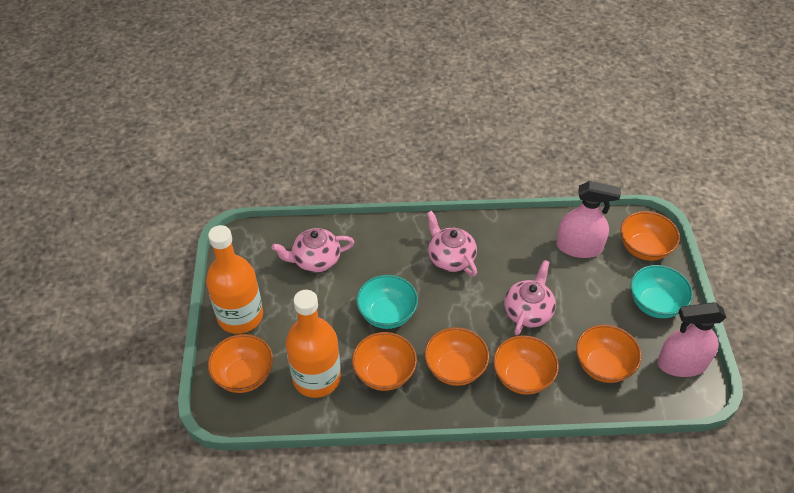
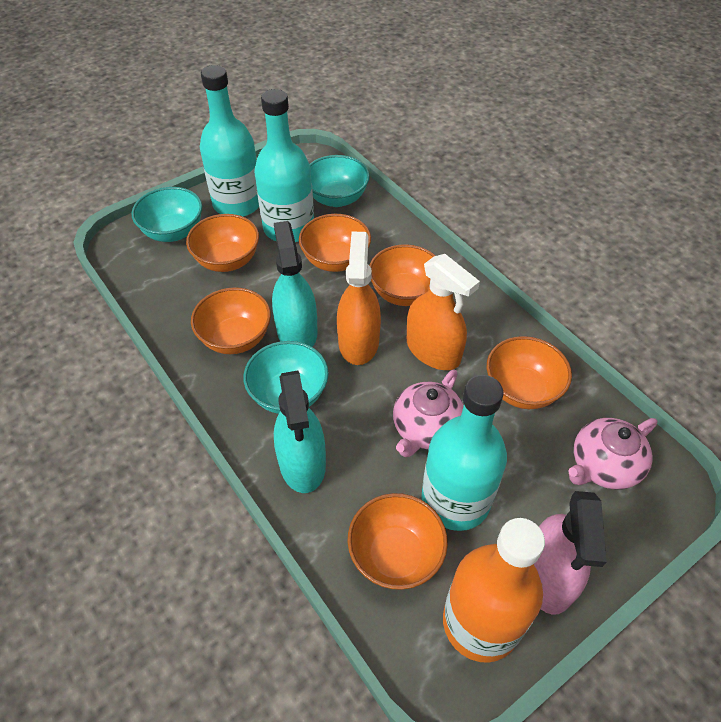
orange bottle: [206,225,263,334] [286,290,341,398] = 2 -> [443,518,545,663] = 1
orange spray bottle: none = 0 -> [337,232,381,365] [407,254,480,370] = 2
pink spray bottle: [556,181,621,258] [657,302,726,377] = 2 -> [534,491,607,615] = 1
pink teapot: [271,228,354,273] [427,211,477,276] [504,260,556,335] = 3 -> [393,369,464,457] [568,418,657,490] = 2
turquoise bottle: none = 0 -> [200,65,259,217] [254,89,314,242] [421,375,507,531] = 3
turquoise bowl: [356,275,418,329] [631,265,693,318] = 2 -> [132,187,202,242] [243,341,329,414] [309,155,370,207] = 3
turquoise spray bottle: none = 0 -> [272,221,318,347] [274,371,326,493] = 2

